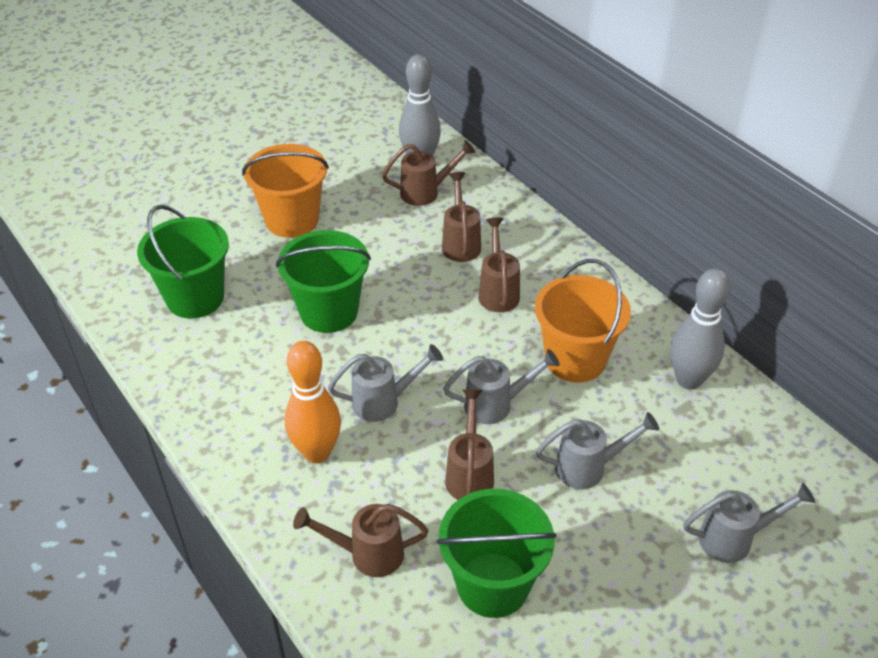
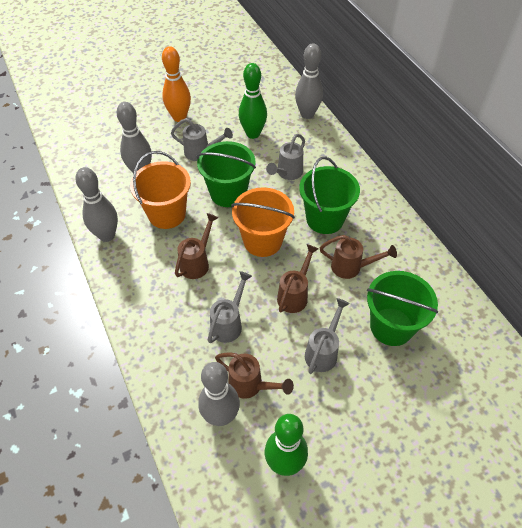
brown watering can: [293,504,428,577] [382,140,476,206] [442,172,481,262] [445,389,494,500] [478,218,520,312] = 5 -> [175,213,218,279] [215,352,294,399] [277,244,318,313] [320,235,397,279] = 4
green bowling pin: none = 0 -> [239,63,267,139] [265,414,308,476] = 2
grey bowling pin: [399,54,441,156] [670,268,731,390] = 2 -> [75,167,118,242] [116,102,152,174] [198,362,240,426] [295,43,323,119] = 4

